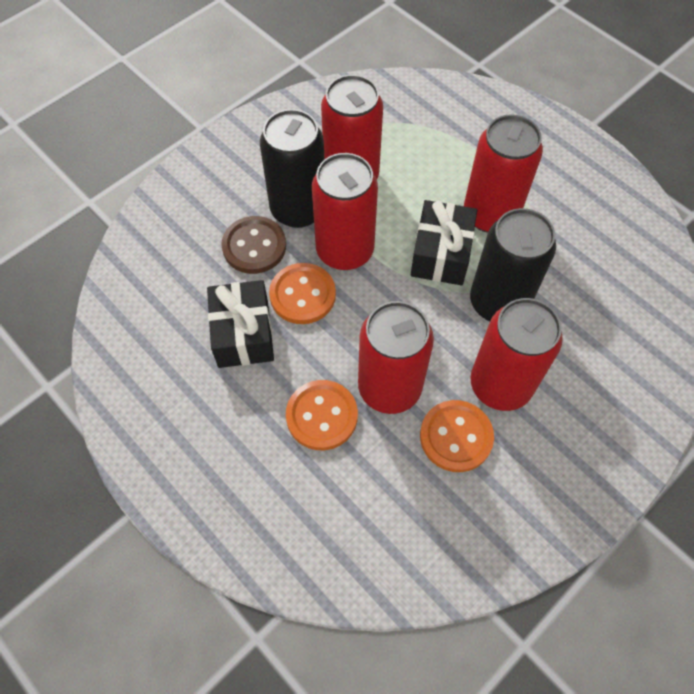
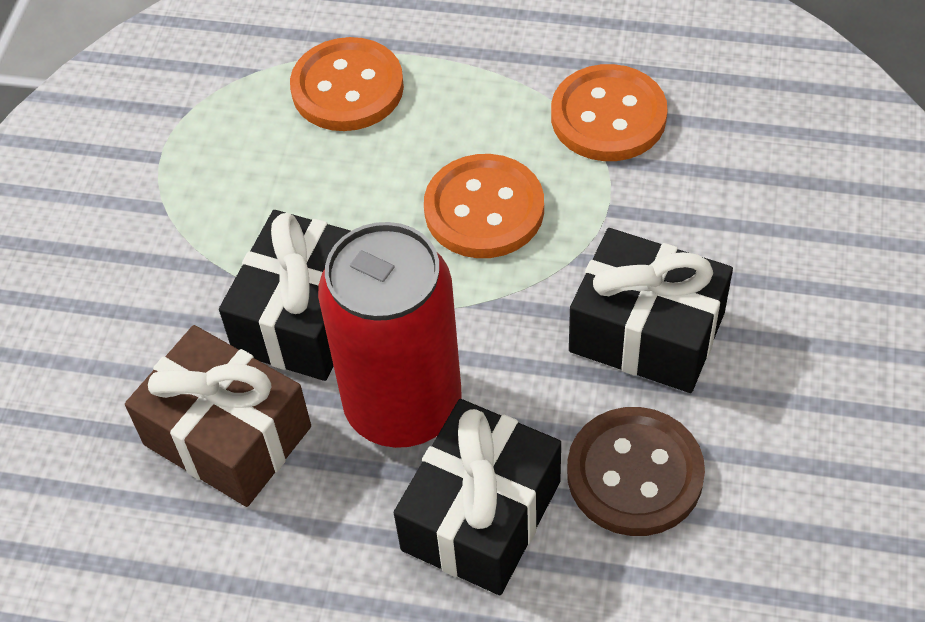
black can: [260,109,325,228] [470,208,556,321] = 2 -> none = 0
black gift: [207,280,274,368] [411,200,477,285] = 2 -> [219,210,351,381] [394,399,561,595] [569,228,733,393] = 3
brown gift: none = 0 -> [125,325,311,507] = 1
red can: [312,153,378,270] [321,75,383,179] [358,301,434,414] [464,114,543,233] [470,298,563,411] = 5 -> [318,222,462,448] = 1

